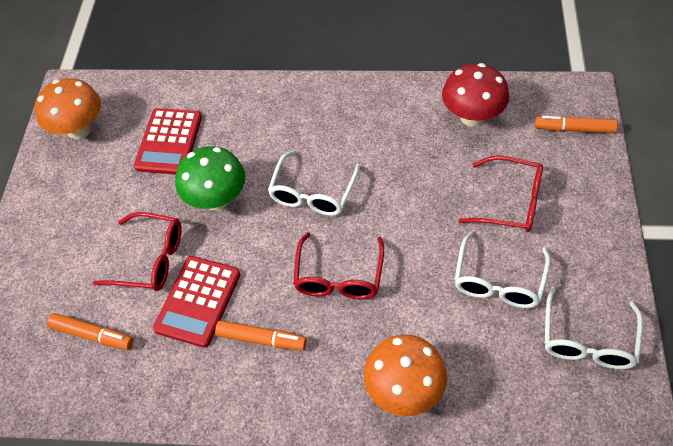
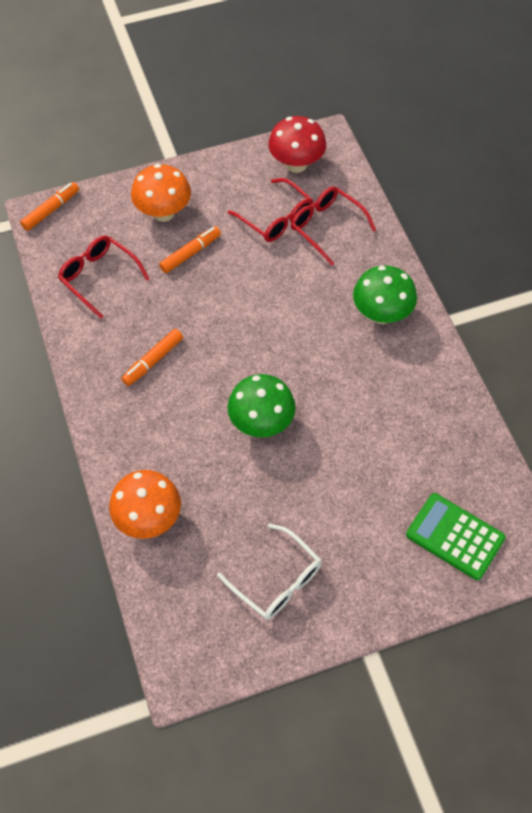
green calculator: none = 0 -> [406,493,506,580] = 1
green mushroom: [175,146,245,211] = 1 -> [227,374,296,437] [353,265,417,324] = 2
red calculator: [134,108,202,175] [153,256,240,348] = 2 -> none = 0
white glasses: [268,150,360,216] [454,231,551,308] [545,287,643,369] = 3 -> [217,524,322,620] = 1

